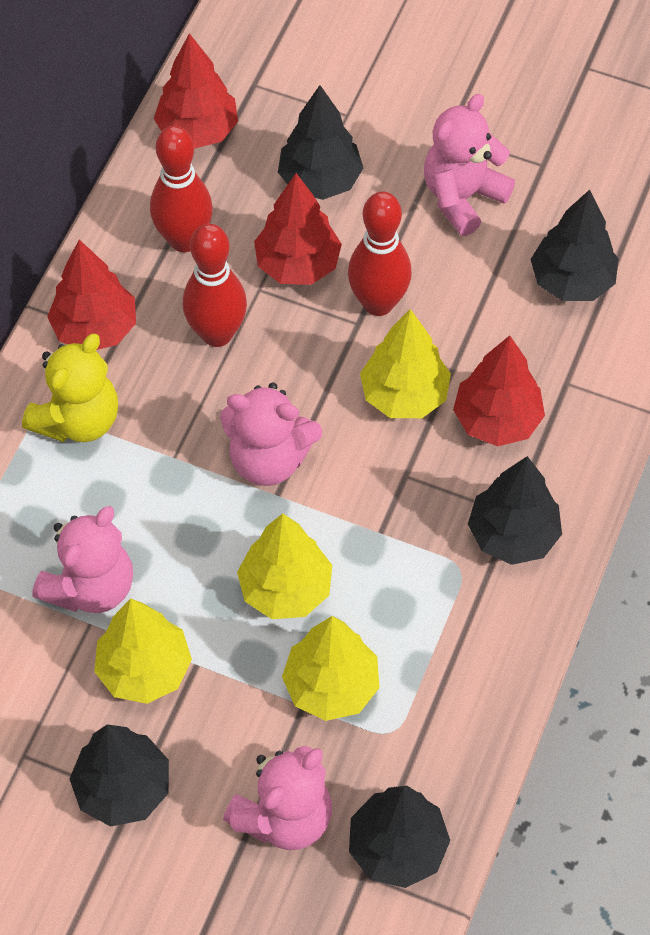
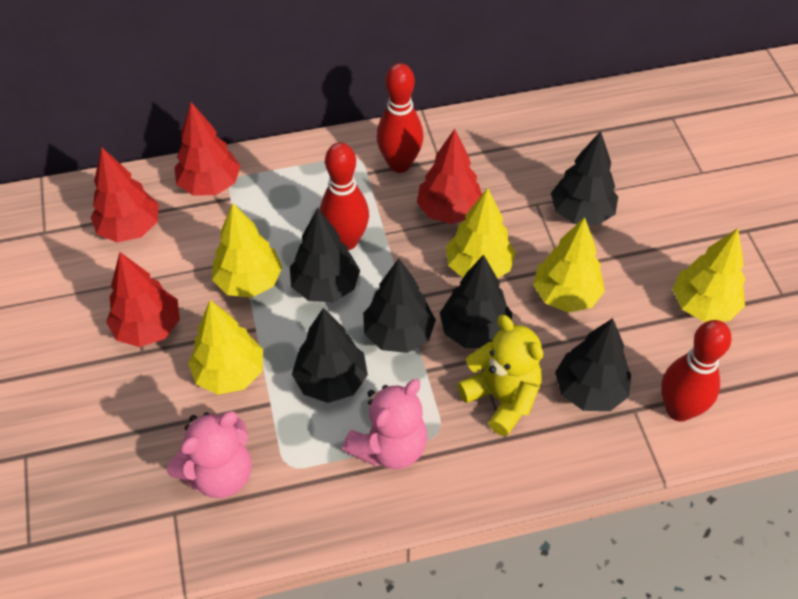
black tree: [70,725,169,827] [278,85,363,200] [349,786,450,888] [468,456,562,565] [531,190,619,301] = 5 -> [290,208,360,302] [292,308,368,403] [363,258,436,353] [440,255,512,348] [551,131,618,225] [555,318,631,411] = 6
pink teddy bear: [33,506,133,613] [220,382,322,486] [223,746,332,850] [424,94,515,236] = 4 -> [167,411,252,498] [342,379,427,469] = 2
yellow tree: [94,599,192,704] [237,513,332,619] [282,616,380,721] [360,309,451,418] = 4 -> [188,300,263,395] [212,203,282,298] [446,188,516,278] [533,217,605,313] [672,228,745,322] = 5

